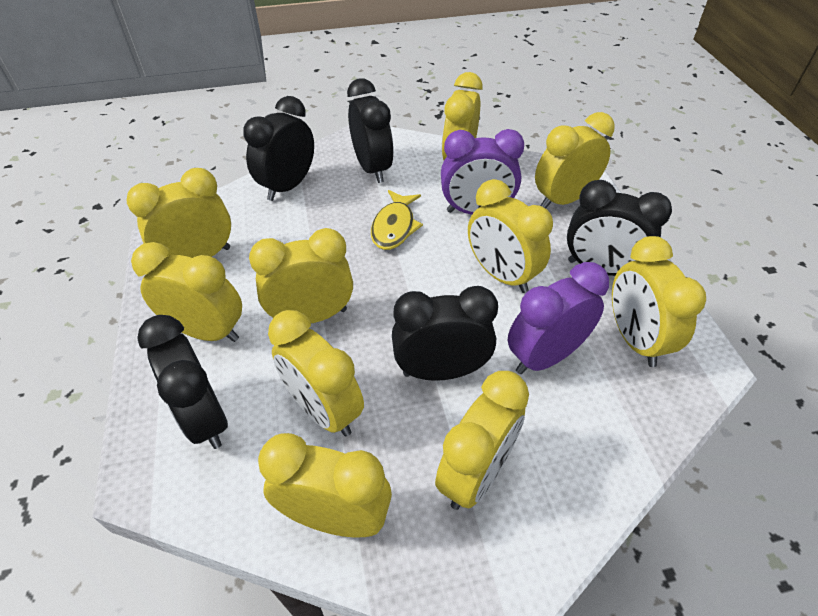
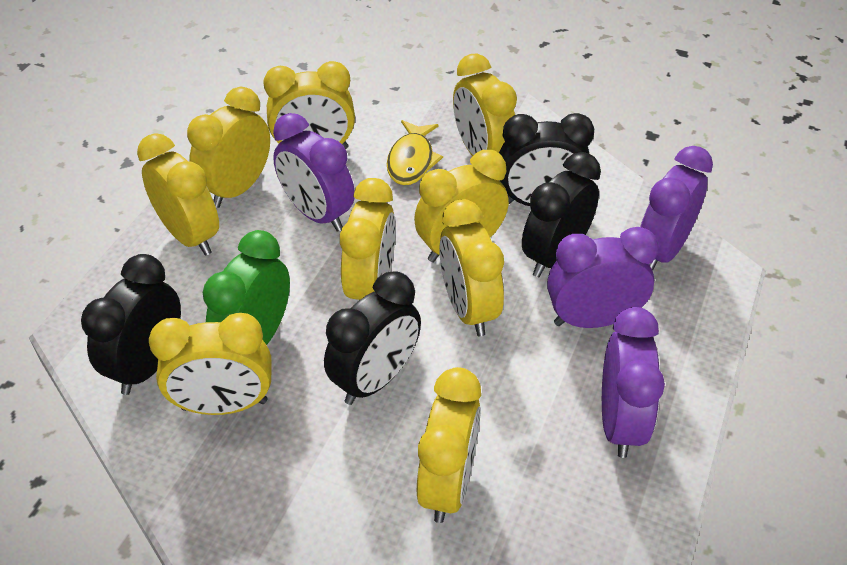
black clock: [137,315,228,449] [244,96,314,201] [347,78,394,183] [392,286,498,381] [567,180,672,276] = 5 -> [81,254,181,395] [324,271,421,405] [499,113,594,206] [522,152,601,277] = 4
green clock: none = 0 -> [203,230,290,345] = 1
purple clock: [441,129,524,215] [507,262,609,374] = 2 -> [273,113,355,232] [547,227,659,328] [602,307,665,458] [640,146,713,271] = 4
yellow clock: [127,168,231,258] [131,242,242,342] [249,228,353,323] [258,433,392,537] [268,310,364,436] [435,371,529,510] [442,72,483,160] [468,179,553,293] [535,112,615,208] [612,236,706,367] = 10 -> [137,133,219,256] [149,313,271,415] [187,87,270,208] [263,61,355,149] [340,178,396,300] [414,150,509,263] [417,367,481,523] [439,199,504,337] [453,54,517,156] = 9

